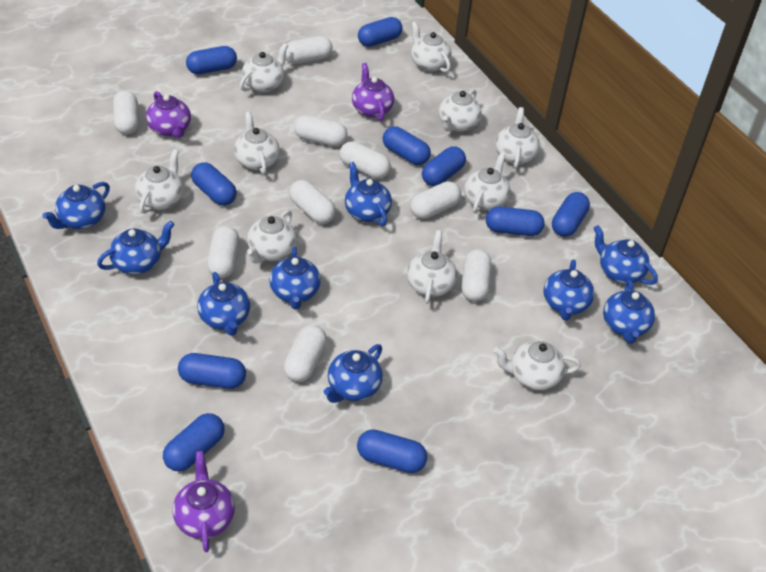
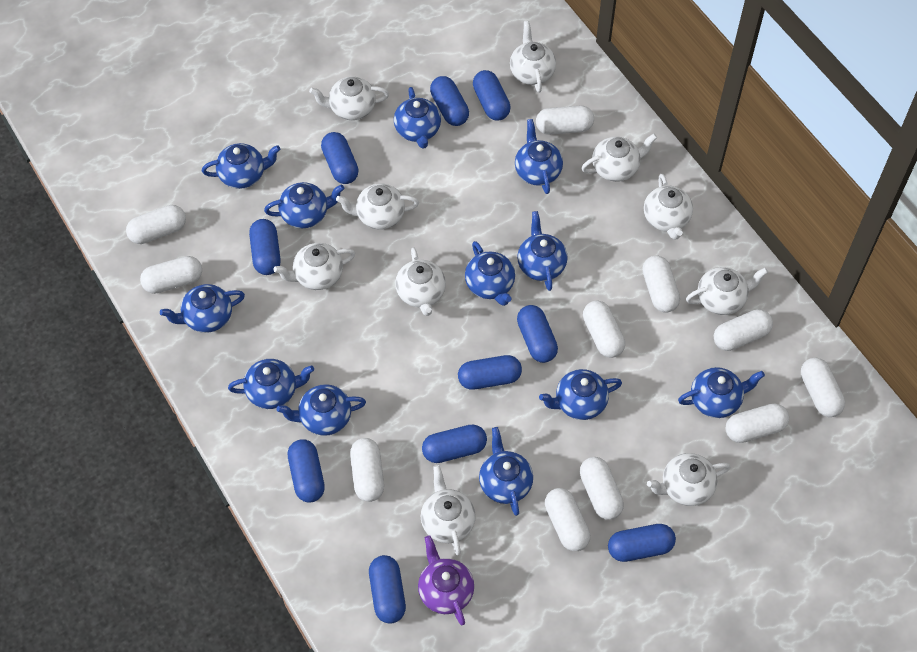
blue teapot: [42,182,110,229] [97,221,175,274] [197,272,250,336] [269,247,321,309] [324,344,383,403] [345,162,392,226] [544,260,594,321] [594,225,658,285] [603,280,655,344] = 9 -> [160,284,245,333] [202,143,280,189] [228,359,314,409] [264,182,345,228] [277,384,366,436] [394,87,441,149] [465,241,515,306] [479,427,533,516] [515,119,563,194] [517,211,568,291] [539,369,622,420] [678,367,765,418] = 12
purple teapot: [146,91,191,138] [172,451,235,552] [352,63,394,121] = 3 -> [418,535,474,625] = 1
white capsule: [113,91,139,134] [207,226,239,278] [284,325,327,382] [286,36,332,64] [289,180,336,224] [294,115,348,146] [339,141,391,179] [410,181,461,219] [461,249,491,302] = 9 -> [126,205,186,244] [140,256,202,294] [350,438,384,502] [536,106,594,135] [545,488,590,551] [580,457,624,520] [583,300,625,358] [642,255,680,313] [714,309,773,351] [726,403,789,443] [801,358,845,417] = 11

